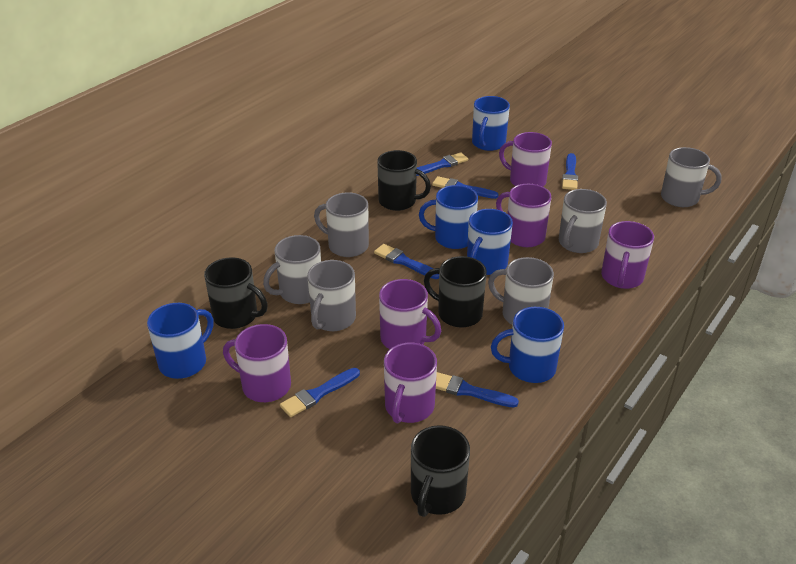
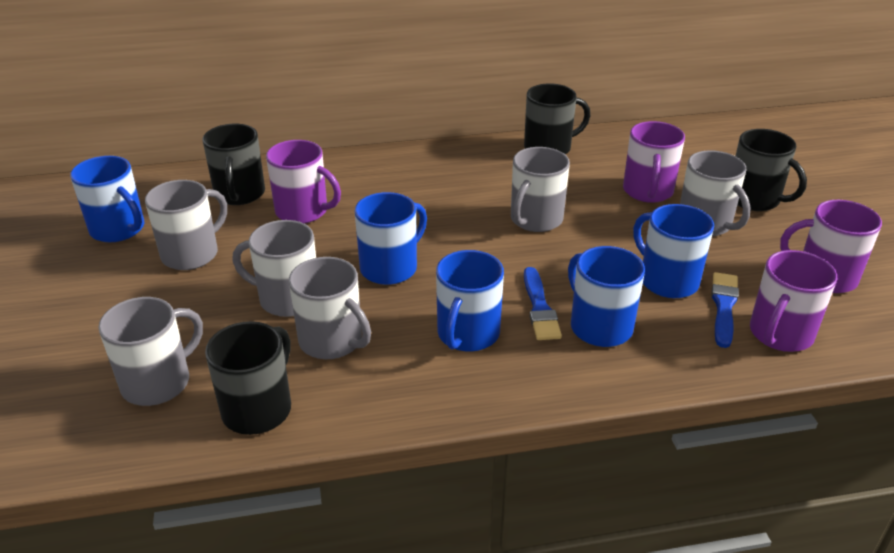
blue brush: [280,368,360,417] [374,244,439,279] [417,152,468,176] [432,176,499,199] [436,372,519,407] [562,153,578,190] = 6 -> [524,267,562,340] [711,272,739,348] = 2
purple mug: [223,324,291,402] [379,279,441,349] [384,343,437,423] [496,184,551,247] [499,132,552,187] [601,221,654,289] = 6 -> [266,140,341,224] [623,121,685,203] [750,250,837,352] [780,200,882,293] = 4

